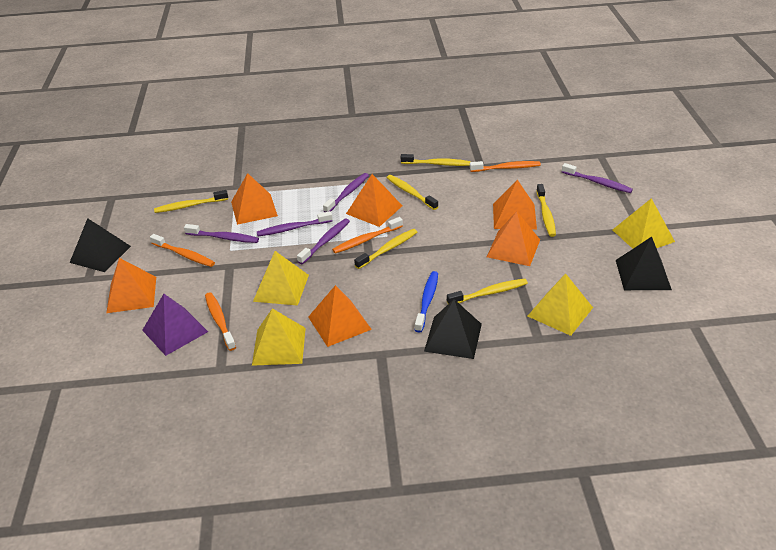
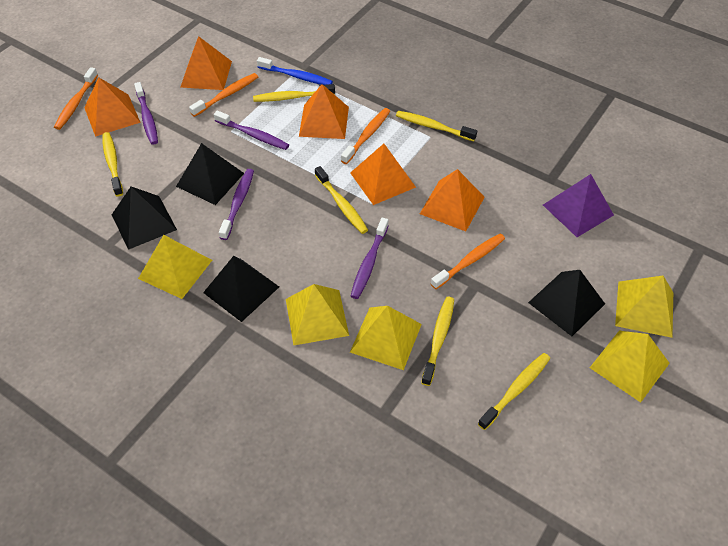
black pyramid: [70,218,131,272] [424,299,482,359] [616,237,672,290] = 3 -> [112,186,177,250] [176,143,244,205] [203,256,279,322] [528,270,605,336] = 4
orange pyramid: [106,258,156,313] [231,173,278,225] [308,285,372,347] [346,174,402,227] [487,211,540,266] [493,180,537,230] = 6 -> [84,77,141,137] [181,36,232,90] [299,84,349,139] [350,144,416,205] [420,169,484,231] = 5
purple toothbrush: [184,224,259,243] [257,211,333,236] [297,218,350,264] [323,173,369,212] [562,163,633,193] = 5 -> [134,82,158,145] [214,111,289,150] [219,169,254,240] [351,218,389,299] = 4
yellow pyramid: [252,308,306,366] [253,251,309,306] [528,274,593,336] [613,198,675,249] = 4 -> [138,235,212,299] [286,284,349,345] [350,306,422,370] [590,331,670,403] [615,276,673,338] = 5

